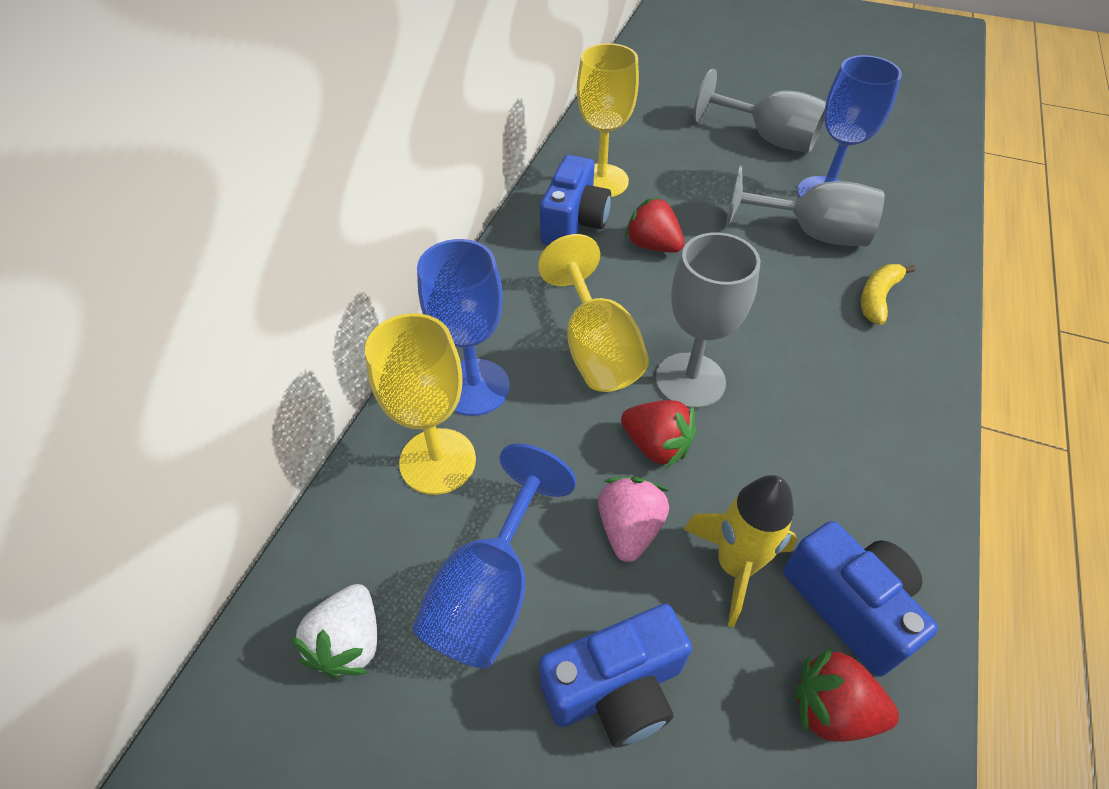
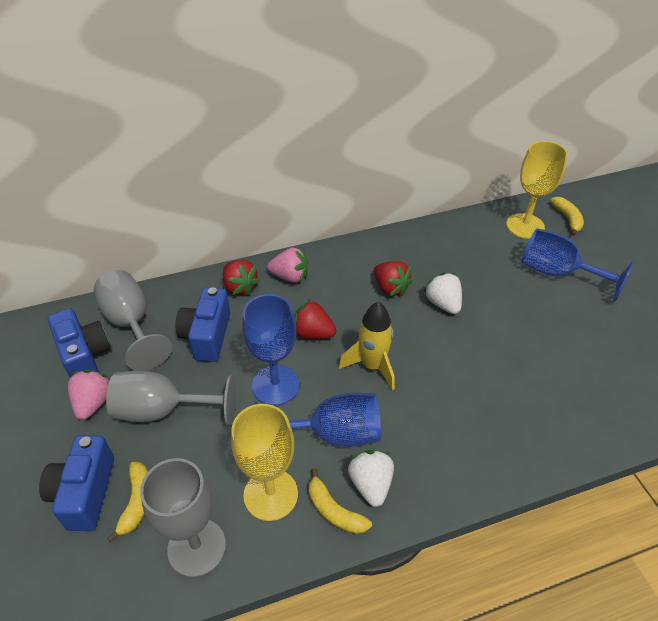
pink strawberry: [598,477,669,562] = 1 -> [68,370,110,420] [267,248,308,283] = 2
white strawberry: [291,584,377,679] = 1 -> [348,450,394,507] [423,272,462,314] = 2
yellow banana: [861,264,915,325] = 1 -> [107,462,148,542] [309,468,372,534] [550,197,584,236] = 3
yellow goblet: [365,313,476,495] [538,234,649,392] [577,43,639,197] = 3 -> [231,404,298,521] [506,141,568,239] = 2

